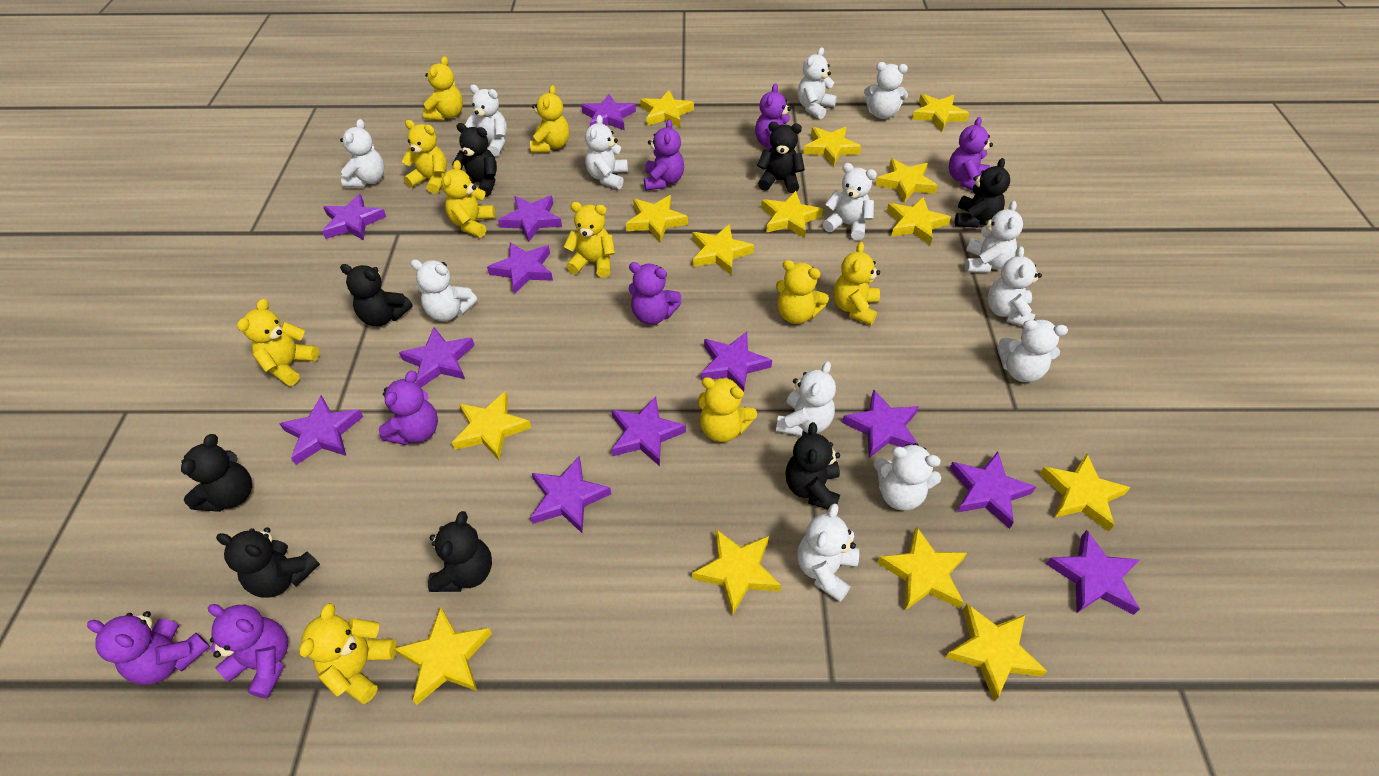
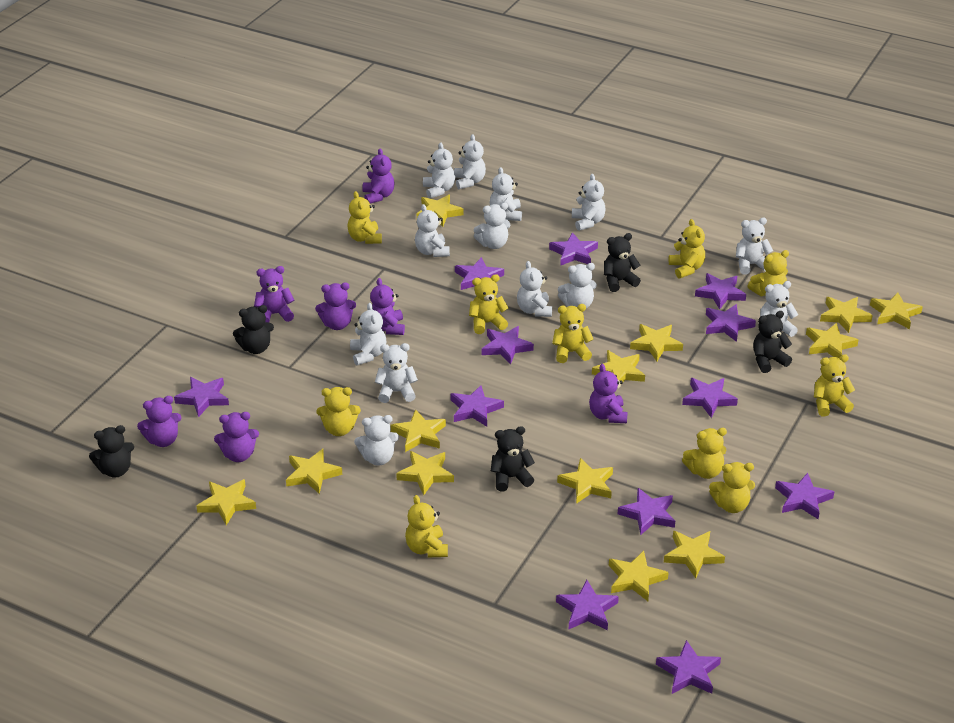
black teddy bear: [181,434,252,512] [216,527,320,598] [340,264,413,326] [428,511,492,592] [452,123,497,196] [757,122,805,193] [785,422,840,510] [955,158,1010,228] = 8 -> [89,425,134,478] [233,305,274,354] [491,426,535,491] [604,233,641,292] [753,311,792,373] = 5
yellow star: [394,607,492,705] [452,391,532,460] [626,195,688,243] [640,90,694,127] [692,529,781,615] [693,224,754,275] [761,191,823,238] [803,127,862,167] [875,158,938,203] [877,526,967,610] [887,197,951,245] [912,94,969,131] [945,604,1048,702] [1040,454,1130,531] = 14 -> [196,479,256,525] [286,449,342,494] [390,409,446,452] [396,451,454,495] [417,194,464,227] [557,458,613,504] [592,350,645,382] [609,551,669,601] [630,324,683,361] [664,531,725,579] [806,323,858,358] [820,297,873,333] [870,292,923,329] = 13

